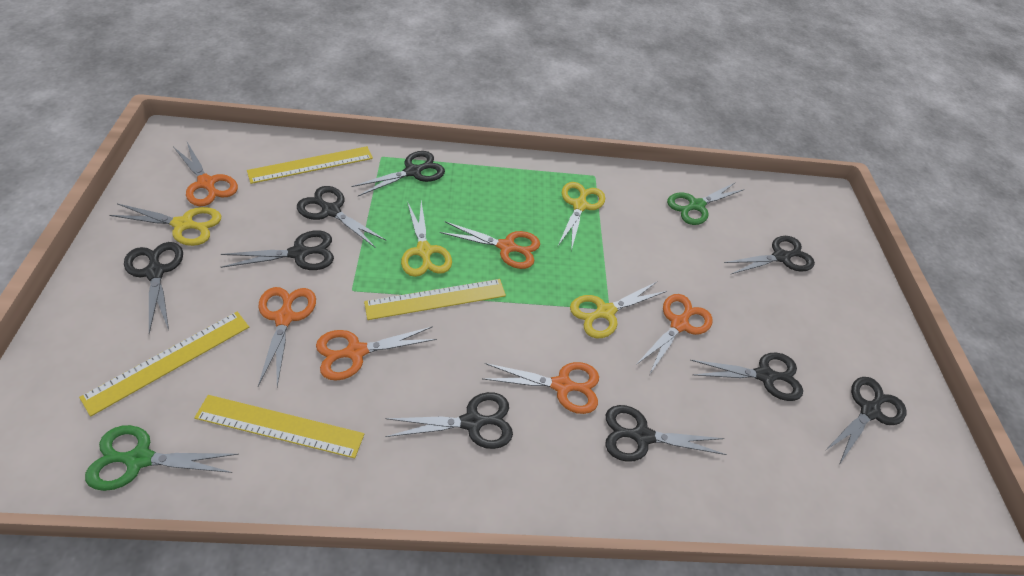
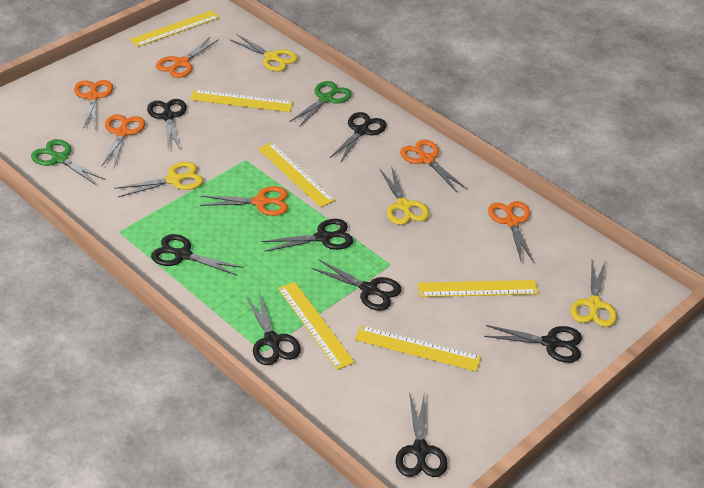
black scissors: [124,242,183,334] [221,230,334,270] [297,186,386,248] [351,151,445,196] [385,392,513,449] [605,405,727,462] [691,353,803,401] [724,236,815,274] [825,377,907,465] = 9 -> [147,99,187,149] [151,234,243,276] [246,293,301,365] [262,219,353,252] [311,259,402,311] [329,112,387,163] [395,395,448,477] [484,325,582,363] = 8
yellow ruler: [79,312,249,417] [194,395,364,458] [247,146,373,184] [364,279,506,320] = 4 -> [130,10,220,47] [190,90,293,112] [258,142,335,207] [278,282,355,370] [355,326,481,372] [418,280,539,297] = 6

